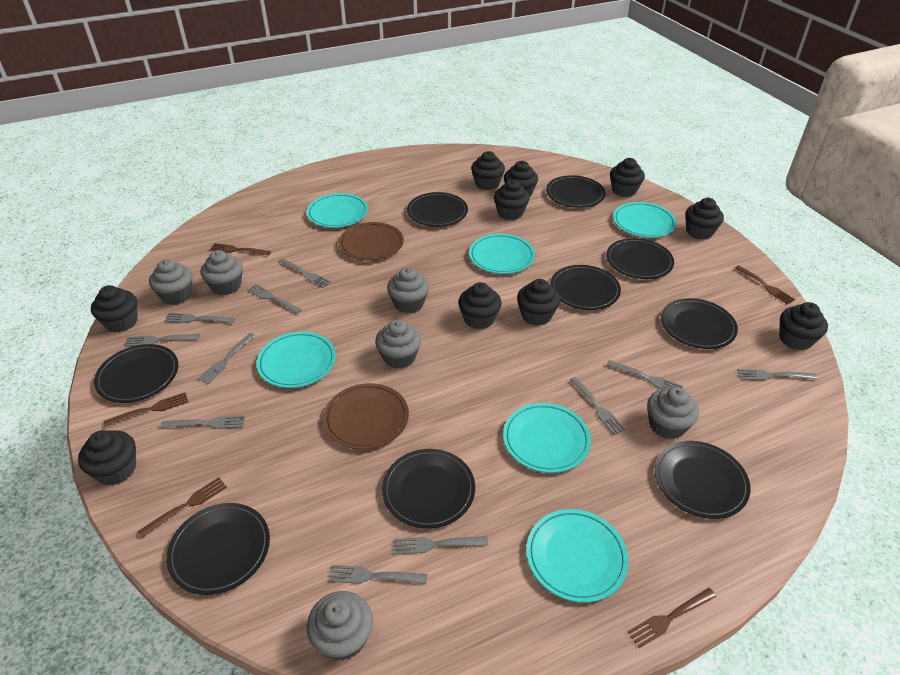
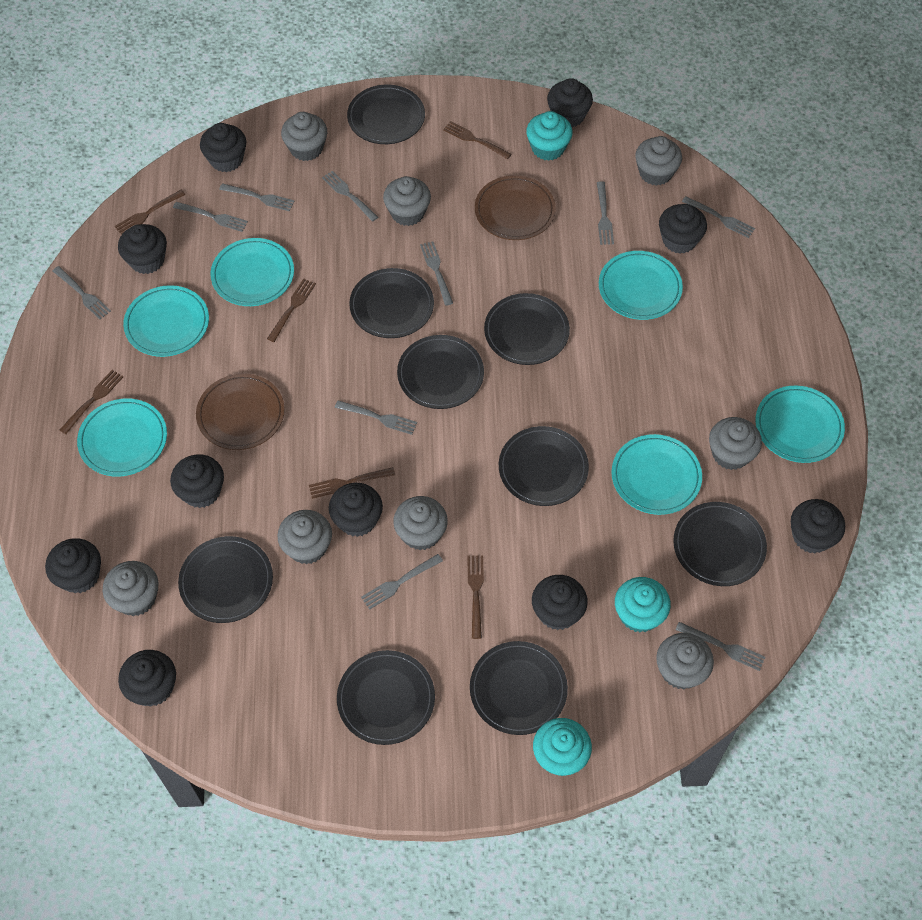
brown fork: [103,392,188,427] [137,477,227,538] [210,243,271,255] [627,588,716,648] [735,265,795,304] = 5 -> [60,370,123,434] [115,190,185,235] [267,278,316,342] [309,467,395,499] [443,121,512,159] [467,555,484,639] = 6
grey cupcake: [149,259,193,305] [201,250,243,295] [307,591,373,661] [375,320,421,369] [387,267,429,313] [647,387,699,439] = 6 -> [103,561,159,616] [277,510,332,564] [281,112,327,161] [383,176,431,226] [393,496,448,550] [635,136,682,186] [656,633,714,689] [709,417,762,470] = 8
grey fork: [125,334,200,347] [160,416,245,429] [164,313,235,323] [198,333,255,384] [247,284,302,314] [279,258,331,288] [328,565,427,584] [394,536,488,555] [570,377,626,435] [606,360,683,389] [737,369,817,380] = 11 -> [53,266,111,319] [173,202,248,232] [219,183,295,211] [322,171,378,222] [335,400,417,435] [361,554,443,610] [420,241,453,306] [597,181,614,245] [675,622,765,671] [682,196,755,238] = 10
turquoise cupcake: none = 0 -> [526,111,573,161] [533,718,592,776] [615,577,671,633] = 3

